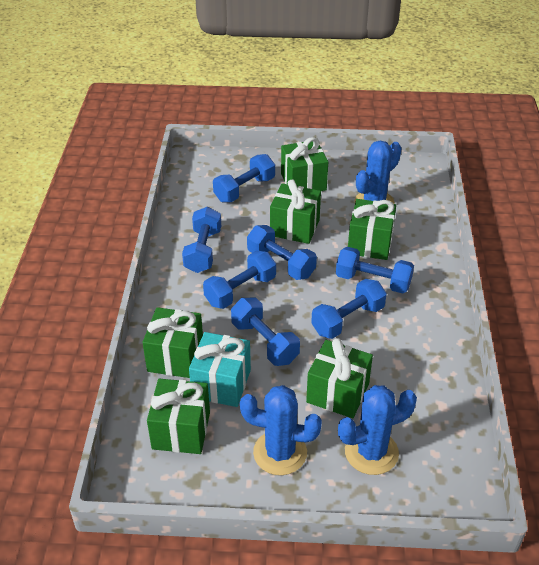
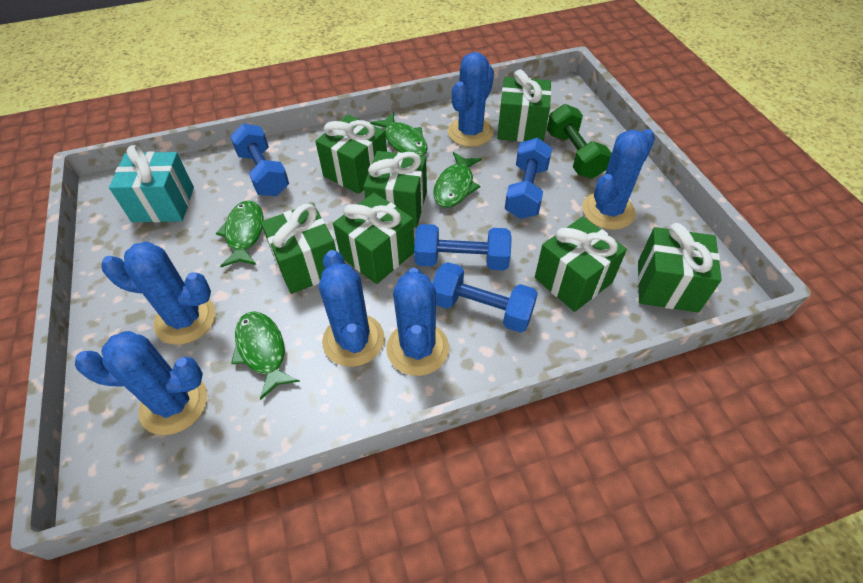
blue cactus: [240,385,322,475] [338,385,417,475] [355,141,402,204] = 3 -> [75,331,207,435] [101,241,216,345] [319,250,385,367] [386,268,449,376] [448,52,494,147] [582,129,655,230] = 6
blue dumbbell: [182,207,221,273] [203,251,276,309] [213,154,275,202] [231,298,300,366] [247,225,317,280] [311,279,387,339] [336,247,414,294] = 7 -> [230,124,289,196] [414,224,512,271] [432,262,538,333] [505,138,552,219] = 4
green dumbbell: none = 0 -> [547,104,612,179] = 1
green fish: none = 0 -> [216,200,264,267] [231,311,300,400] [370,112,428,156] [433,152,482,208] = 4
green gift: [142,307,203,378] [147,379,210,454] [270,180,321,244] [281,137,328,191] [306,338,373,418] [348,199,396,260] = 6 -> [261,203,336,294] [315,115,387,194] [333,193,414,284] [364,151,427,228] [497,69,551,142] [535,217,627,312] [638,223,722,313] = 7

